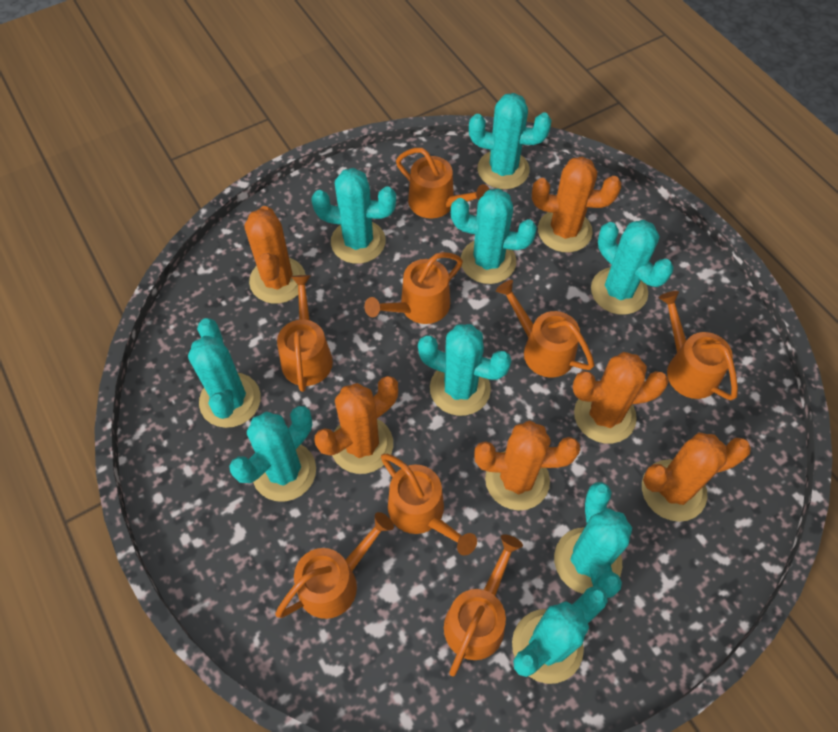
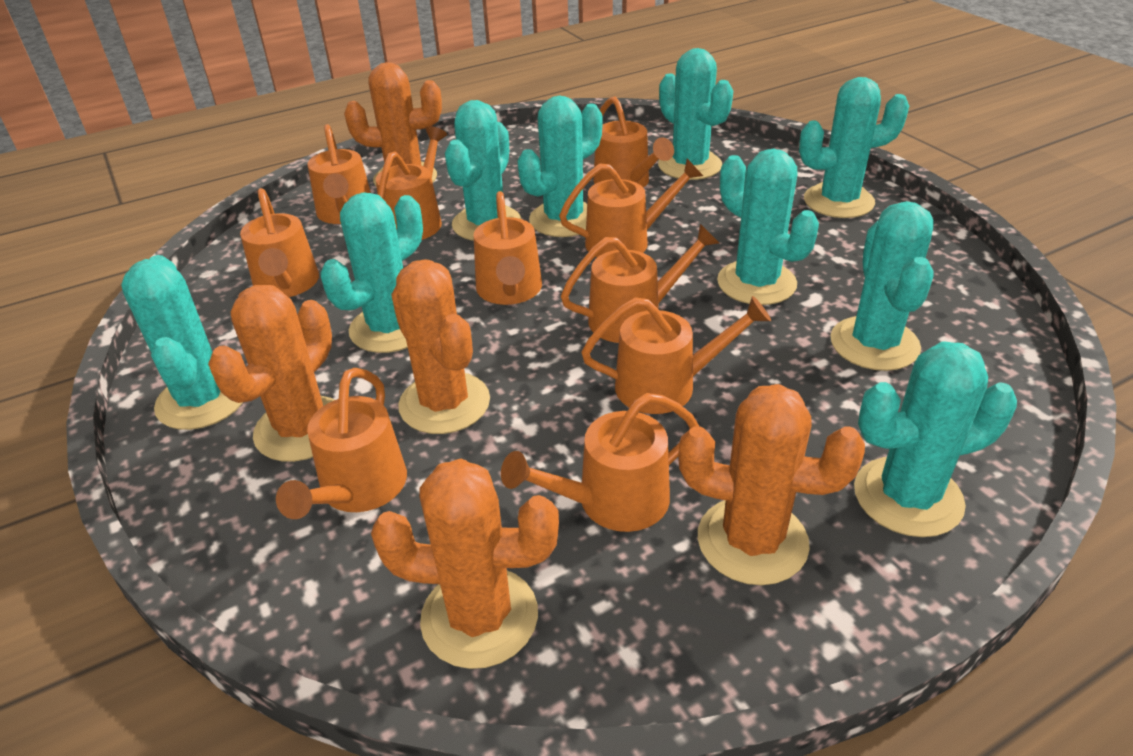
orange cactus: [245,206,306,304] [315,376,398,474] [475,420,580,511] [532,156,621,252] [572,352,668,444] [642,433,751,522] = 6 -> [208,285,334,462] [344,62,442,186] [371,459,559,669] [391,260,490,434] [678,384,865,585] = 5
orange watering can: [275,512,394,619] [277,275,333,392] [364,252,463,324] [381,454,477,556] [396,148,490,218] [444,534,523,676] [496,280,594,378] [659,291,738,400] = 8 -> [240,188,319,297] [276,368,407,519] [307,124,371,224] [376,126,447,240] [474,191,542,305] [501,393,699,532] [559,159,703,257] [561,224,719,343] [581,296,771,414] [593,96,674,188] = 10

